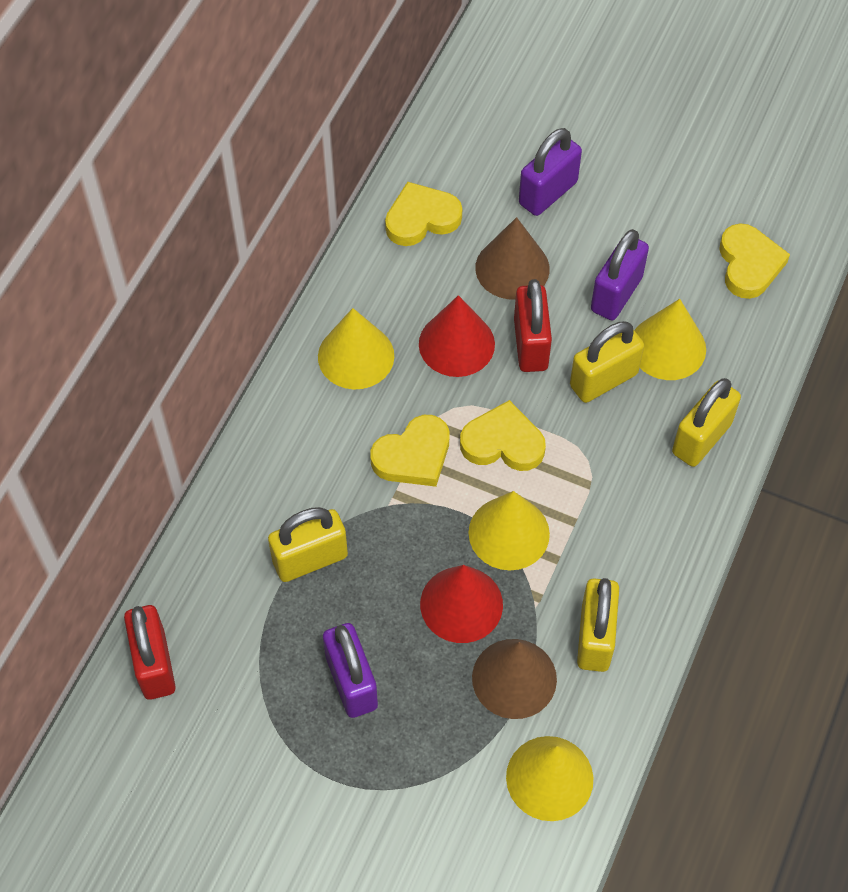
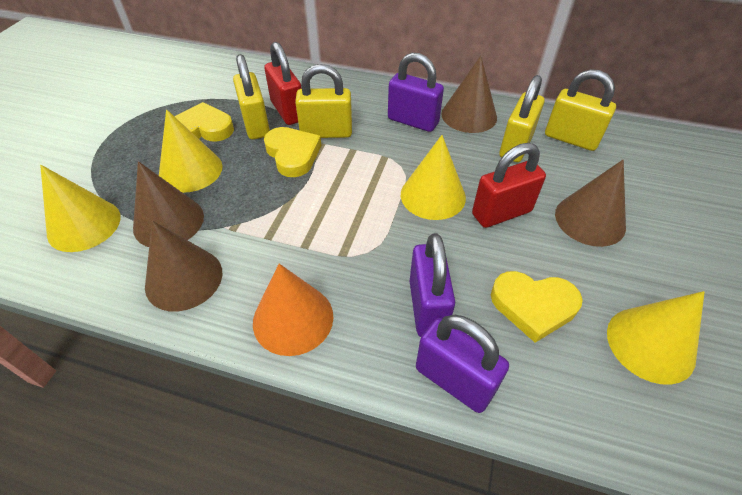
brown cone: [472,639,557,719] [475,217,550,300] = 2 -> [133,161,204,247] [145,221,222,311] [441,56,497,133] [555,160,626,247] = 4
orange cone: none = 0 -> [253,264,333,356] = 1
red cone: [419,295,495,377] [420,565,503,643] = 2 -> none = 0
yellow heart: [370,415,449,487] [385,182,462,246] [460,400,546,471] [719,224,790,299] = 4 -> [174,102,234,142] [264,127,321,177] [491,271,583,343] = 3

